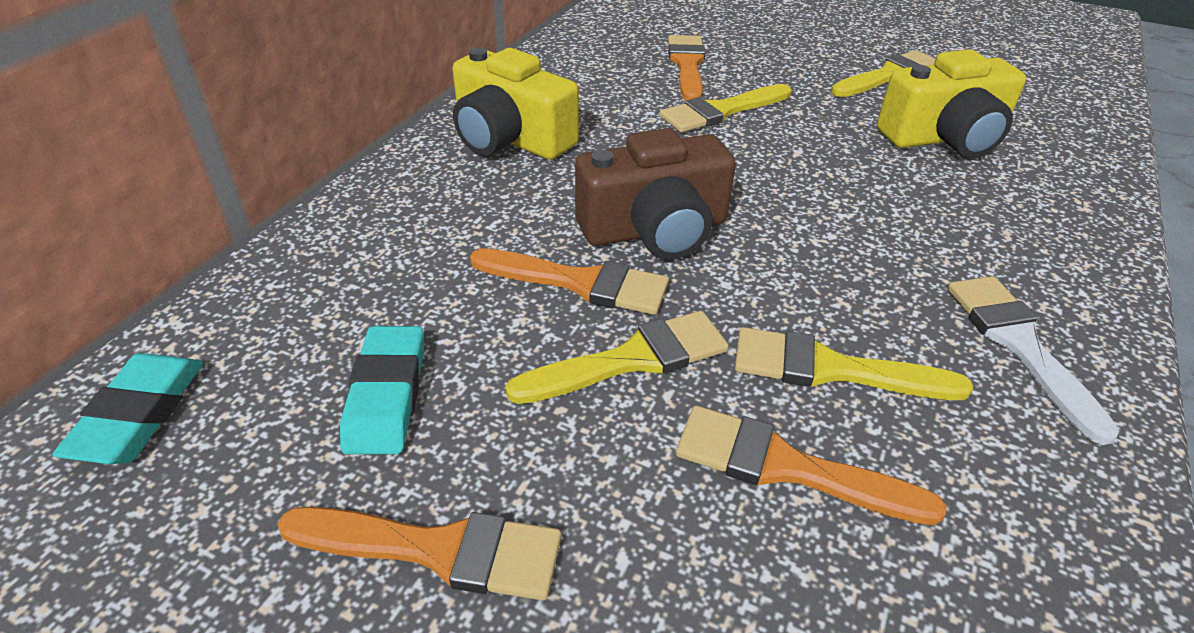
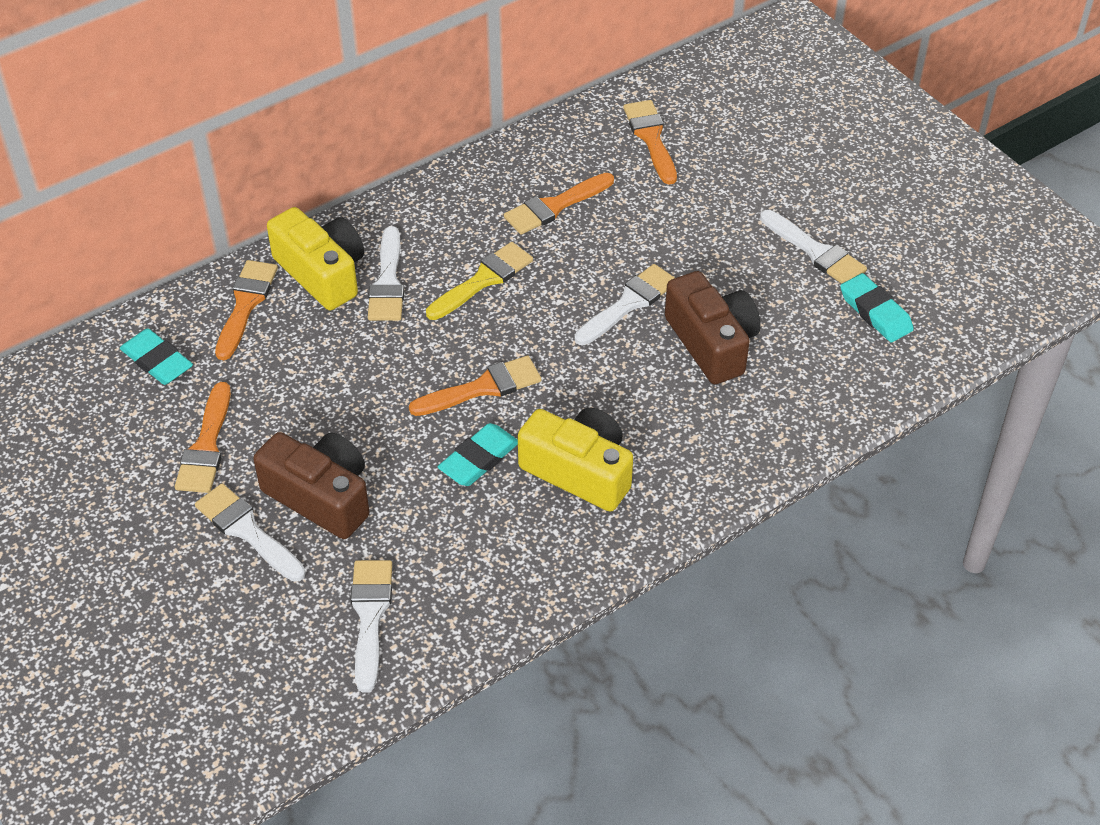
brown camera: [575,128,736,259] = 1 -> [253,432,369,539] [665,271,761,384] = 2
orange brush: [278,506,561,601] [470,248,669,315] [668,35,706,101] [676,406,946,525] = 4 -> [175,382,231,493] [215,260,278,360] [409,356,541,416] [504,173,614,235] [623,100,677,184] = 5
turquoise eraser: [52,353,203,464] [340,326,424,454] = 2 -> [120,328,193,385] [438,423,518,486] [840,273,914,342] = 3
white brush: [947,276,1119,445] = 1 -> [195,483,306,582] [350,560,392,692] [368,226,404,321] [574,264,675,345] [760,210,867,284] = 5
yellow brush: [505,311,729,404] [660,84,791,132] [735,327,973,400] [831,50,935,97] = 4 -> [426,242,533,320] = 1

